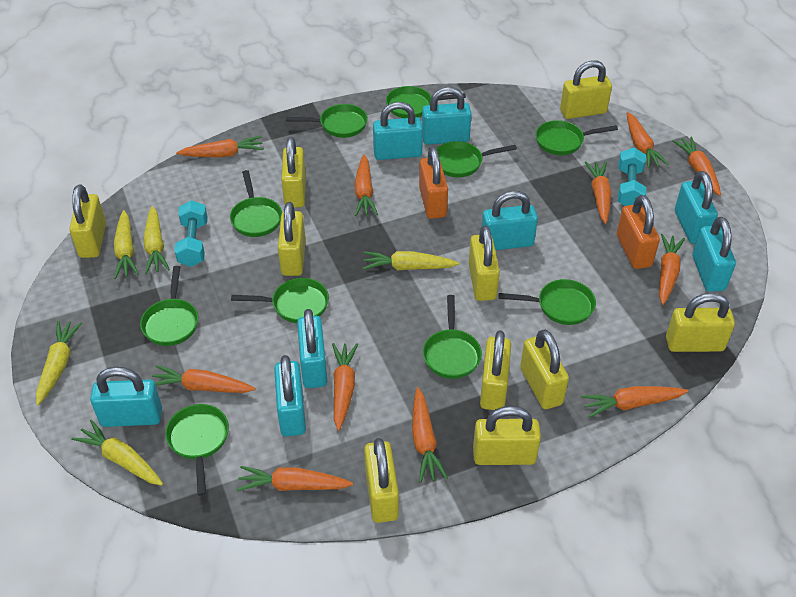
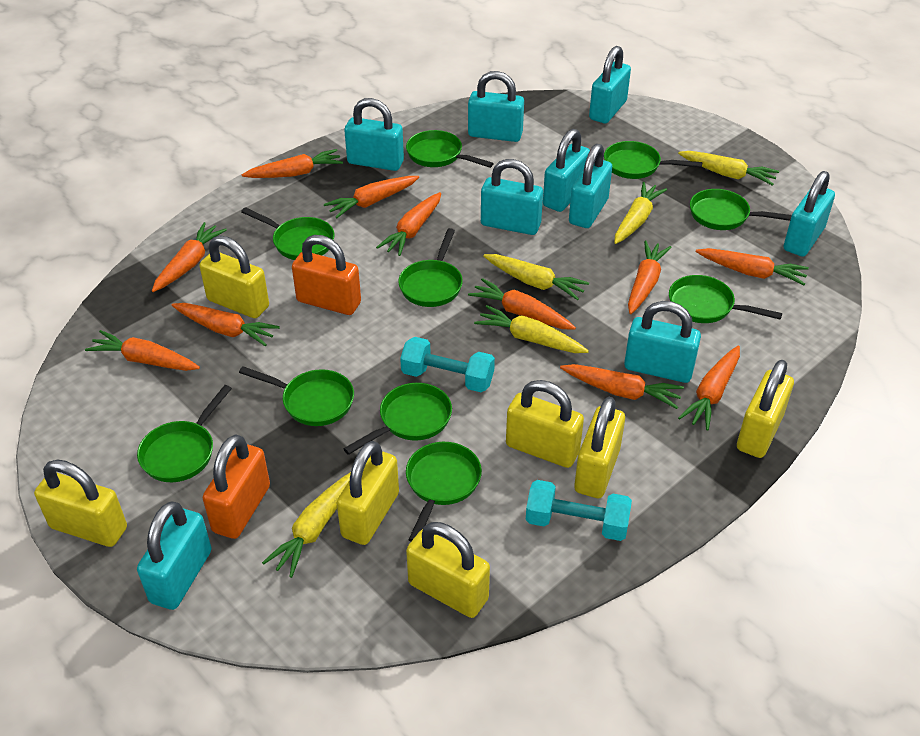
turquoise padlock: [90,367,162,427] [274,355,306,437] [297,309,327,388] [373,102,423,160] [422,87,471,145] [482,191,538,250] [675,171,718,244] [692,217,736,292] = 8 -> [137,501,211,610] [344,98,404,171] [468,71,524,142] [481,159,543,235] [543,129,590,212] [569,144,612,228] [589,46,631,123] [624,301,701,383] [784,171,835,256] = 9
yellow padlock: [69,184,106,258] [278,202,306,276] [281,137,306,208] [364,438,399,523] [469,225,500,301] [473,406,541,465] [480,330,511,410] [520,329,569,409] [560,60,612,119] [666,293,735,352] = 10 -> [34,460,127,547] [199,236,269,318] [337,441,399,545] [406,522,490,618] [506,380,584,468] [574,397,625,498] [737,360,794,458] = 7

